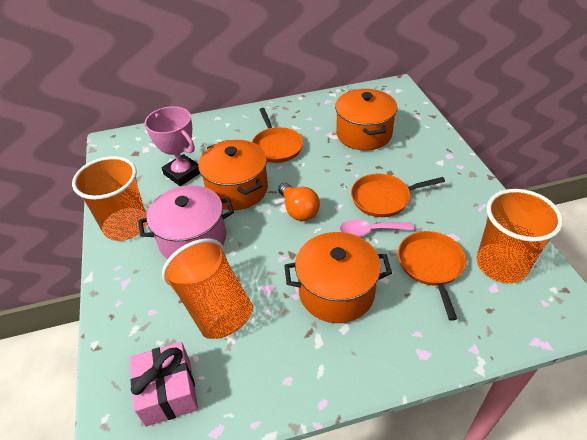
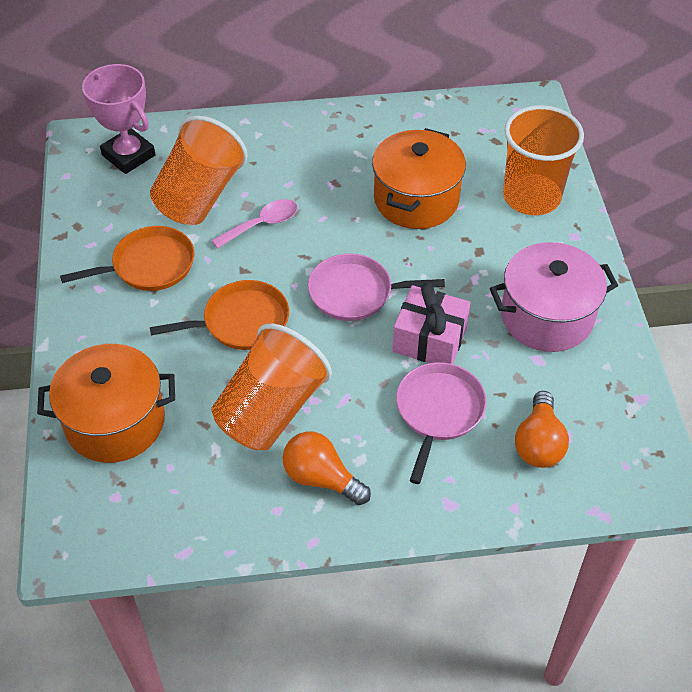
orange light bulb: [278,183,320,221] = 1 -> [283,432,371,505] [515,391,569,468] = 2
orange pan: [252,108,303,163] [351,174,445,217] [398,231,466,321] = 3 -> [60,226,194,291] [150,280,289,350] = 2
orange pot: [198,140,268,210] [284,232,392,323] [335,89,398,150] = 3 -> [37,344,175,463] [372,128,466,229] = 2
pink pan: none = 0 -> [308,253,445,321] [396,362,487,484] = 2

